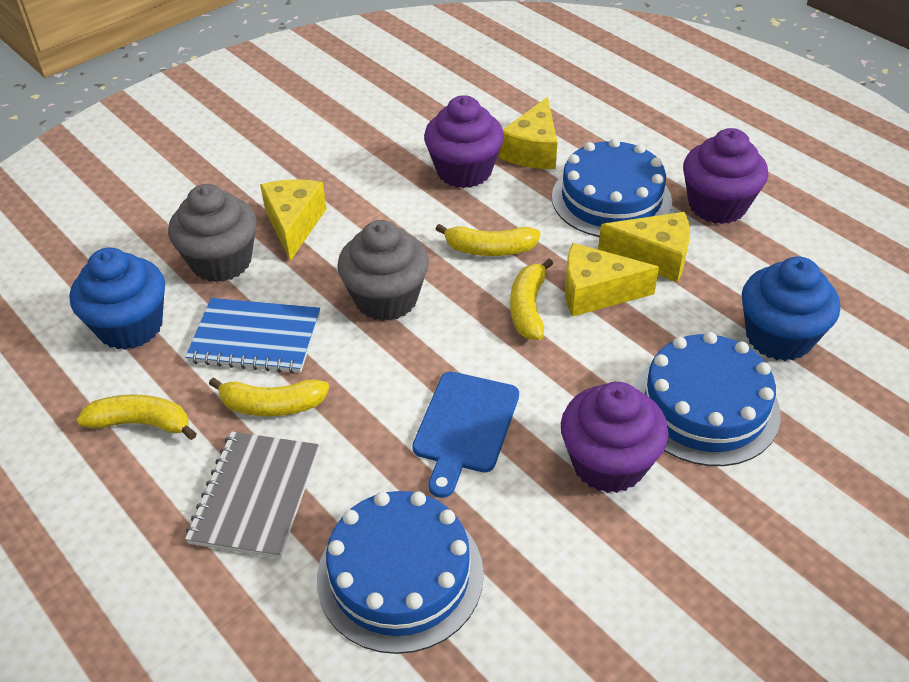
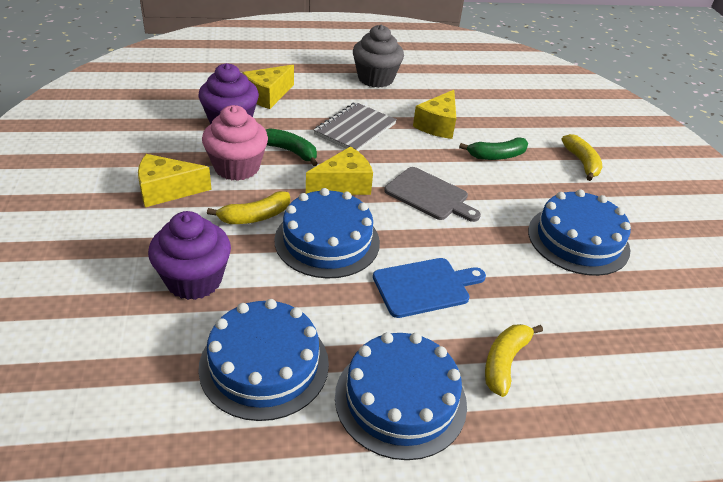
blue cake: [317,491,484,654] [552,138,672,237] [634,332,780,466] = 3 -> [198,299,329,421] [274,188,380,278] [335,332,467,460] [528,189,631,276] = 4
blue cupcake: [70,247,165,350] [742,256,840,361] = 2 -> none = 0
blue notebook: [185,298,320,374] = 1 -> none = 0
green banana: none = 0 -> [265,128,318,166] [459,137,528,160] = 2
grey cupcake: [168,184,257,282] [337,220,429,321] = 2 -> [353,25,404,88] = 1
grey cutting board: none = 0 -> [384,167,481,222] = 1
pink cupcake: none = 0 -> [202,105,268,181] = 1
purple cupcake: [424,95,504,188] [561,382,669,493] [683,128,768,224] = 3 -> [148,211,231,300] [198,63,259,124] = 2
yellow banana: [76,395,197,440] [209,378,329,416] [436,224,541,256] [510,259,553,340] = 4 -> [207,191,290,224] [485,324,543,397] [562,134,602,181] = 3

